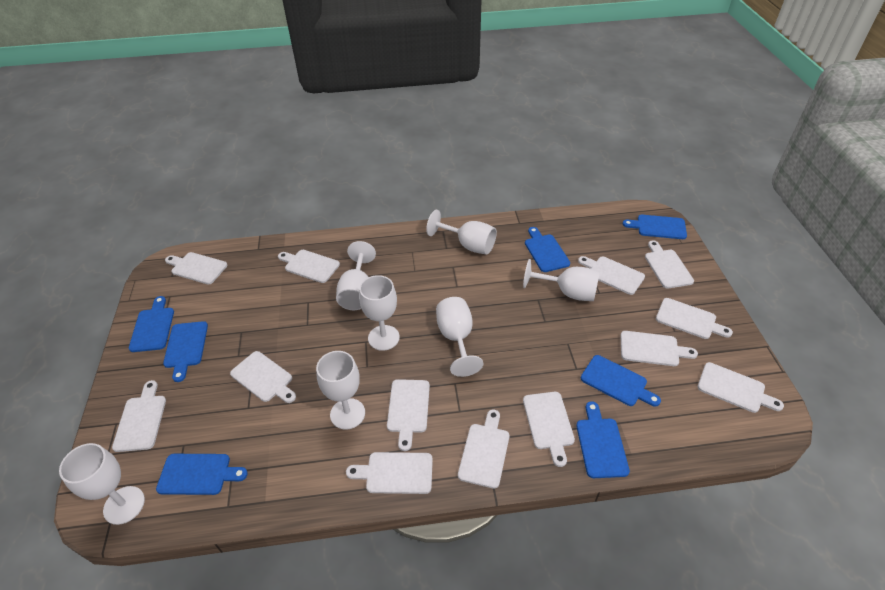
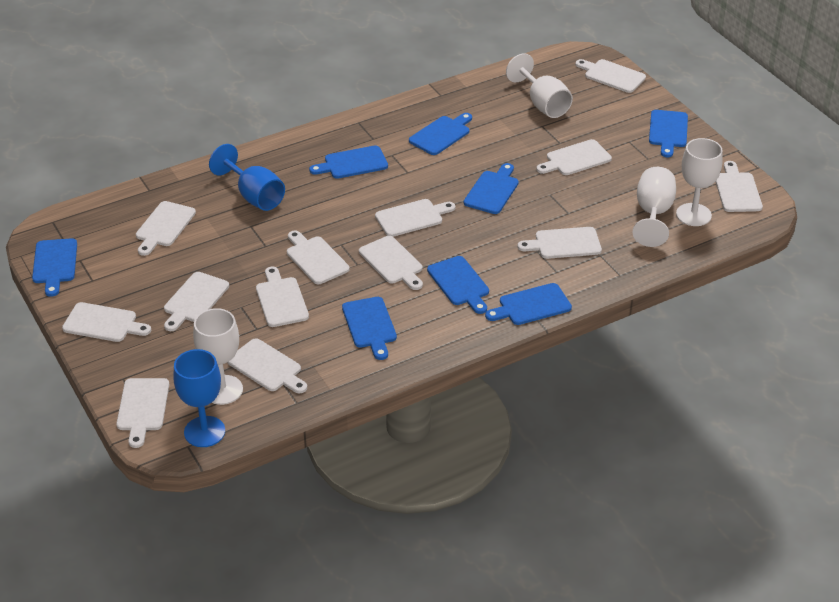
blue cutting board: [129,296,174,352] [156,454,248,495] [163,321,208,382] [525,227,570,272] [576,401,630,478] [581,355,661,407] [623,215,687,239] = 7 -> [32,238,77,297] [309,145,388,179] [342,297,397,360] [409,113,472,155] [427,256,489,314] [464,163,519,214] [485,283,572,325] [649,110,688,157] = 8
blue goblet: none = 0 -> [173,349,225,447] [209,144,285,211] = 2
white goblet: [59,443,145,525] [316,351,365,430] [336,241,376,310] [359,275,400,351] [426,210,497,255] [436,297,483,377] [523,259,600,301] = 7 -> [193,308,243,405] [506,53,573,118] [632,167,676,247] [676,138,723,226] = 4

